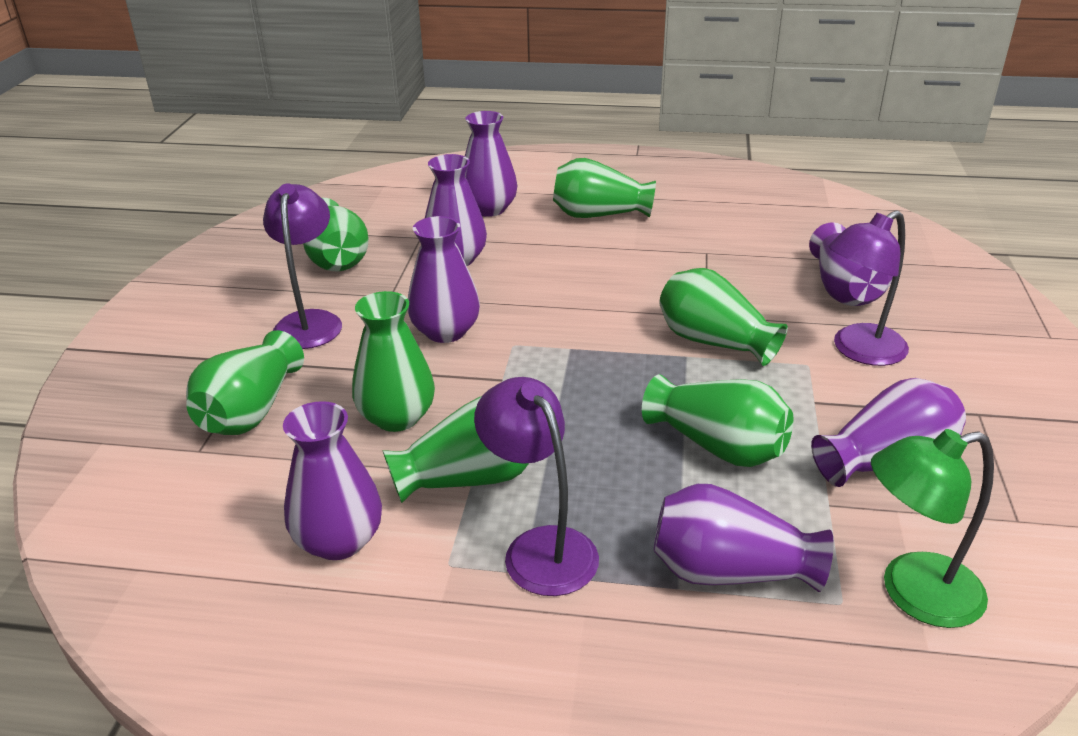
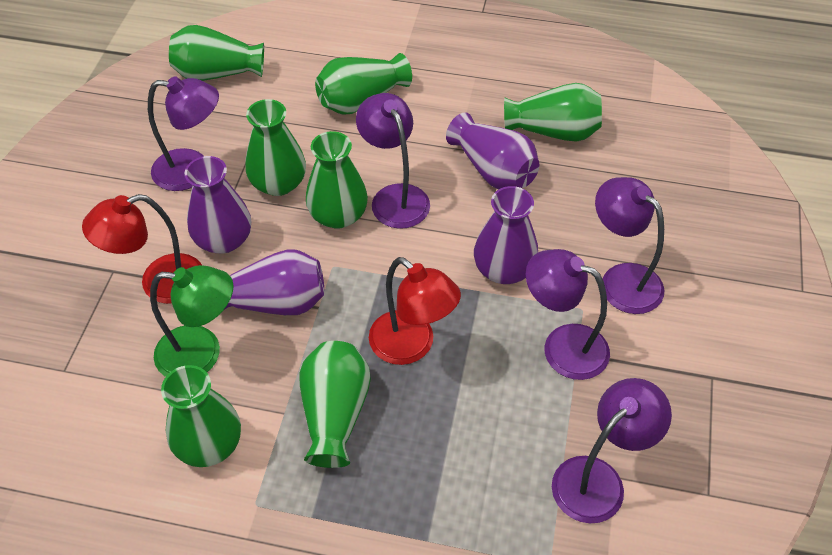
purple lamp: [263,183,342,349] [474,377,599,596] [828,210,909,366] = 3 -> [148,76,219,191] [356,93,430,229] [526,249,610,380] [552,378,672,523] [595,177,664,314] = 5
purple vase: [283,401,382,560] [407,216,480,343] [425,154,487,266] [465,111,517,217] [654,484,834,592] [809,222,893,306] [811,378,966,487] = 7 -> [185,156,251,253] [224,249,324,315] [446,112,539,189] [474,186,538,284] = 4
red lamp: none = 0 -> [82,194,202,304] [369,257,461,365] = 2

